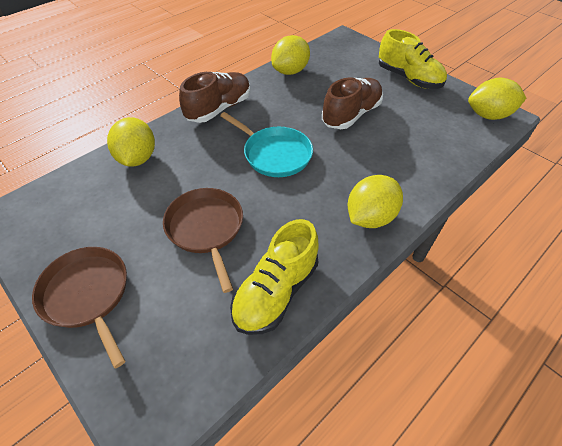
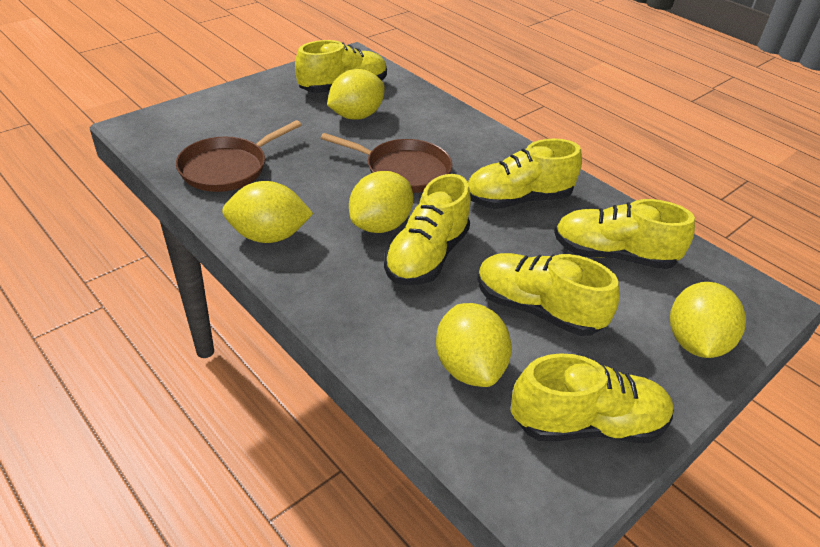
brown shoe: [179,72,250,123] [322,77,383,129] = 2 -> none = 0
turquoise pan: [220,112,313,177] = 1 -> none = 0
yellow lemon: [107,117,155,167] [271,35,310,75] [348,175,403,228] [468,78,526,120] = 4 -> [222,181,313,243] [327,69,385,120] [349,171,413,233] [436,303,512,387] [670,282,746,358] = 5
yellow shoe: [230,219,319,335] [379,29,447,89] = 2 -> [295,40,387,93] [384,174,471,285] [468,139,582,209] [477,253,619,336] [511,353,674,443] [554,199,695,269] = 6

